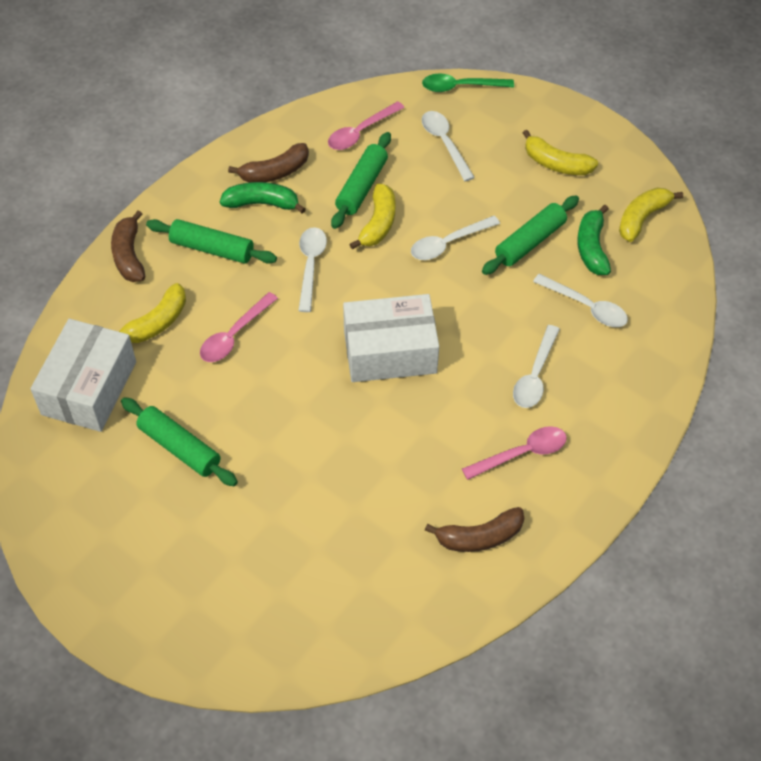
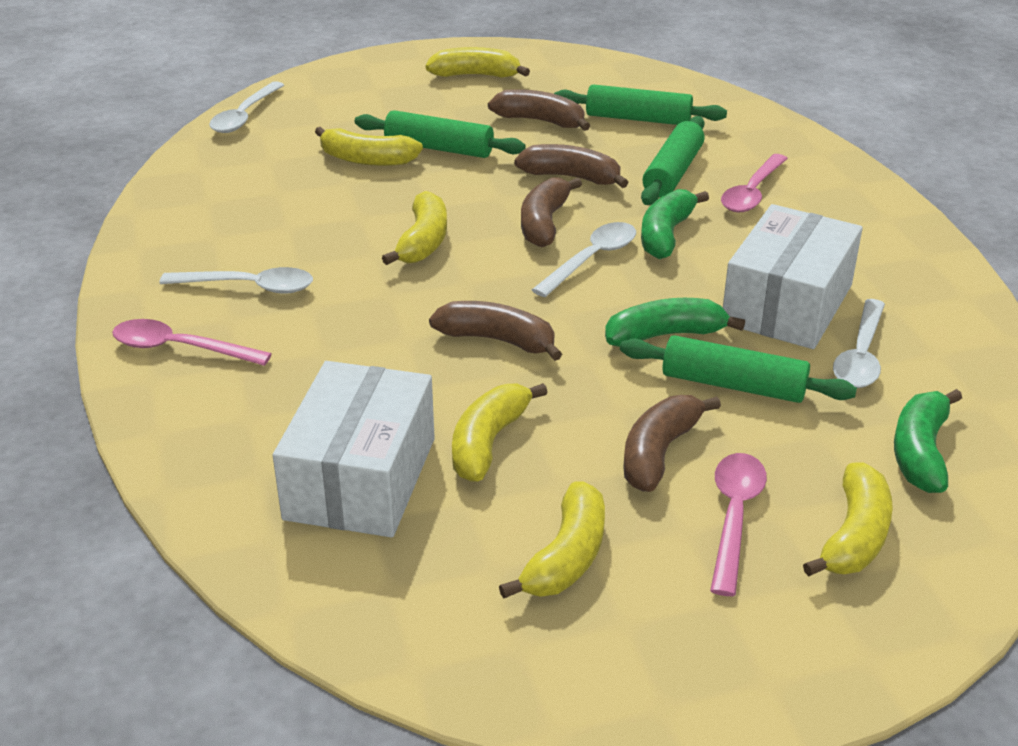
brown banana: [111,210,145,282] [228,143,309,183] [425,507,524,552] = 3 -> [429,301,562,361] [488,89,590,131] [514,144,629,188] [521,177,582,247] [623,395,721,492] = 5
green banana: [220,182,306,214] [577,205,611,275] = 2 -> [605,298,745,347] [641,189,709,259] [894,389,962,493] = 3
green spoon: [422,73,514,92] = 1 -> none = 0
white spoon: [298,227,327,312] [411,216,500,260] [422,111,475,181] [513,325,560,408] [533,274,628,327] = 5 -> [160,267,313,294] [209,81,284,133] [532,222,636,297] [833,299,885,388] = 4
yellow banana: [118,283,186,343] [349,184,396,250] [523,130,598,175] [619,188,683,242] = 4 -> [315,127,423,166] [382,191,447,265] [426,47,530,78] [452,383,548,482] [499,482,605,599] [803,462,893,576] = 6

